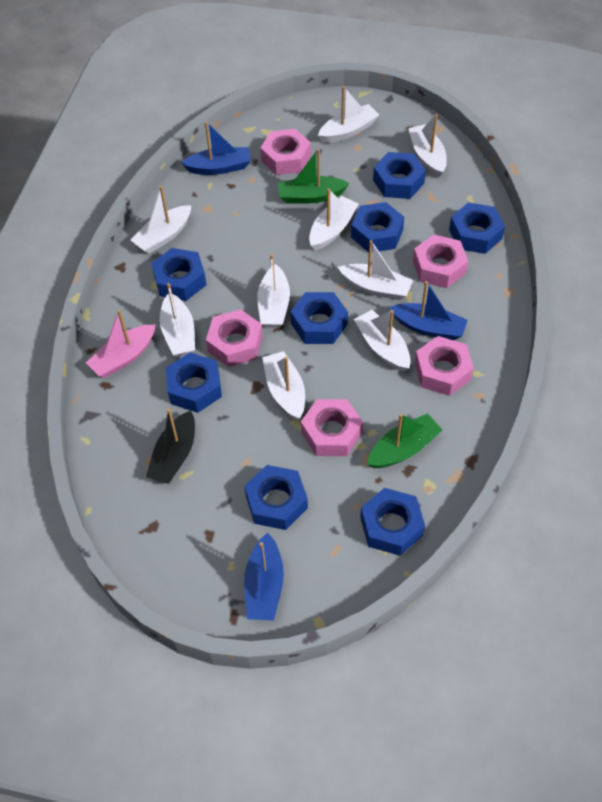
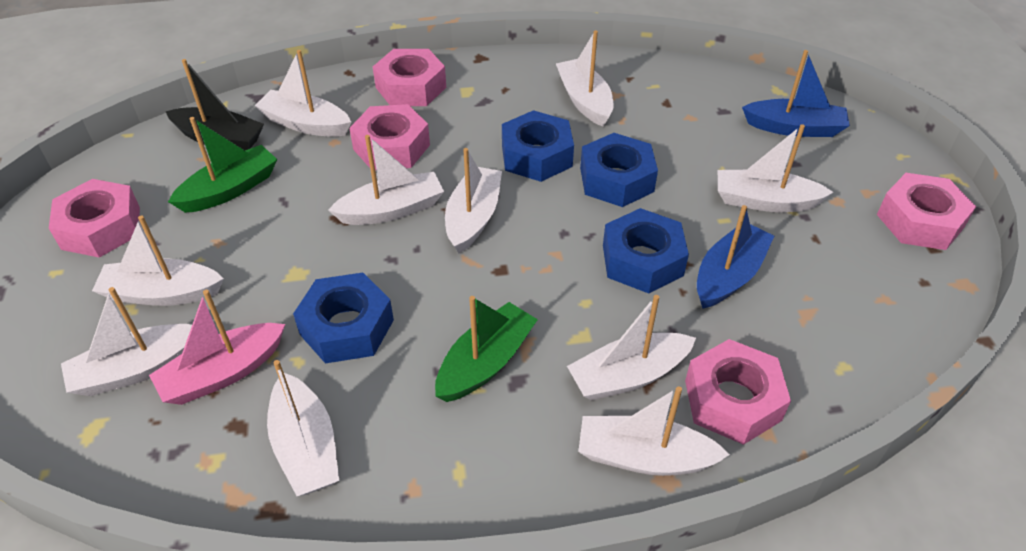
blue boat: [181,121,251,175] [244,533,284,621] [389,281,468,340] = 3 -> [697,205,774,309] [742,50,850,137] = 2
blue nut: [151,248,206,301] [166,352,222,413] [244,465,308,530] [290,292,348,344] [351,202,404,252] [360,488,425,556] [373,152,426,199] [449,202,505,254] = 8 -> [293,273,394,363] [502,110,574,182] [580,133,658,207] [603,208,689,294] = 4
white boat: [131,186,191,254] [160,283,195,357] [257,254,290,327] [262,351,305,420] [309,188,359,250] [318,86,379,143] [338,240,413,300] [354,310,411,372] [408,114,447,177] = 9 -> [61,287,192,396] [92,215,224,306] [255,50,351,137] [267,360,339,496] [328,135,444,225] [445,148,502,253] [556,30,614,127] [567,295,696,401] [578,386,730,476] [718,124,833,212] = 10

